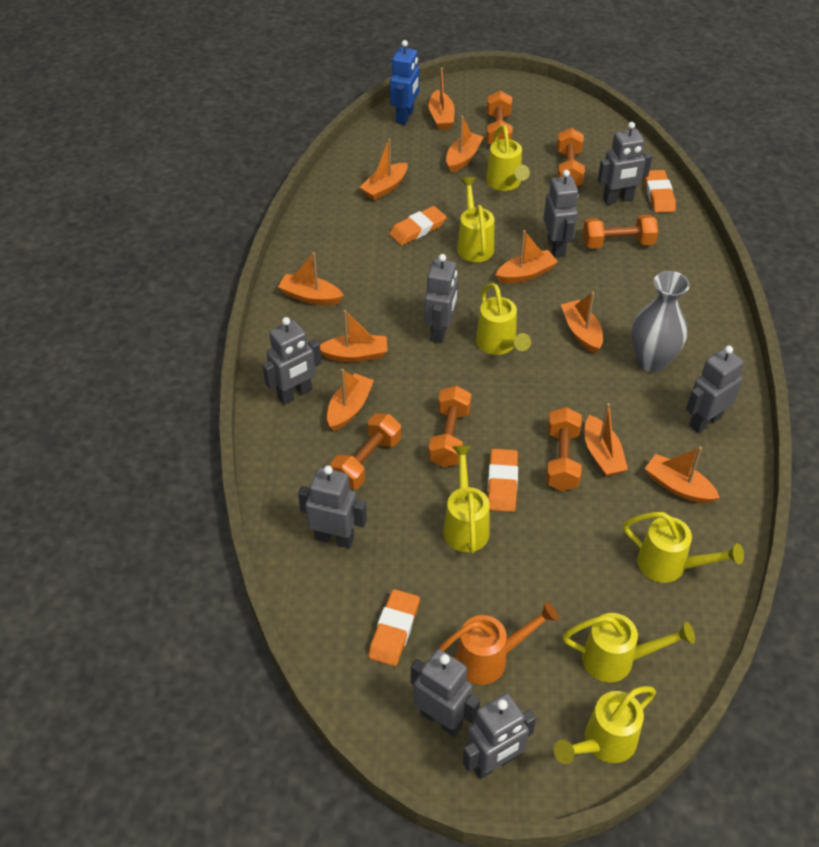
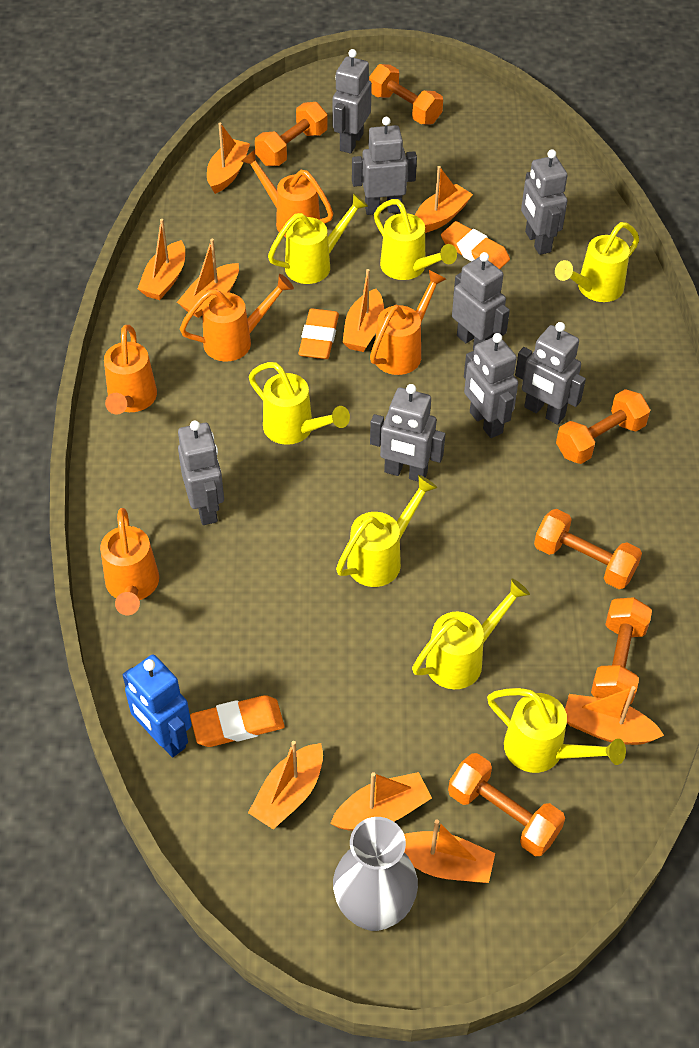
orange boat: [278,252,344,305] [320,310,388,362] [327,369,374,431] [359,138,408,201] [429,68,455,130] [446,116,483,173] [496,230,558,284] [561,292,603,353] [585,403,628,477] [645,447,720,504] = 10 -> [138,219,185,300] [177,239,239,318] [207,123,250,194] [248,741,323,829] [330,772,432,831] [343,269,384,352] [404,819,495,883] [415,166,473,233] [565,686,664,745] = 9
orange eraser: [368,589,420,666] [389,206,446,245] [488,449,518,512] [644,170,676,213] = 4 -> [190,695,285,747] [298,308,339,359] [441,221,510,269] = 3
orange watering can: [438,602,559,685] = 1 -> [100,508,159,615] [104,325,157,415] [180,274,294,361] [241,150,333,237] [370,270,446,375] = 5

